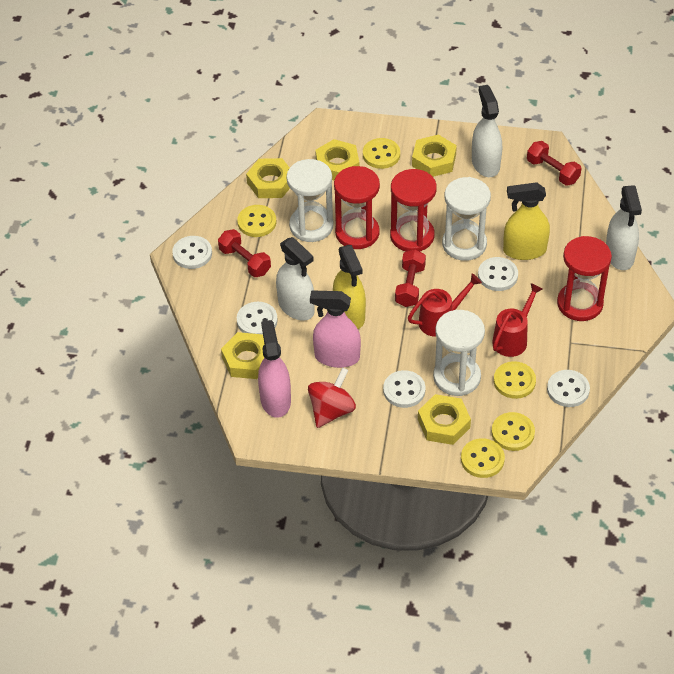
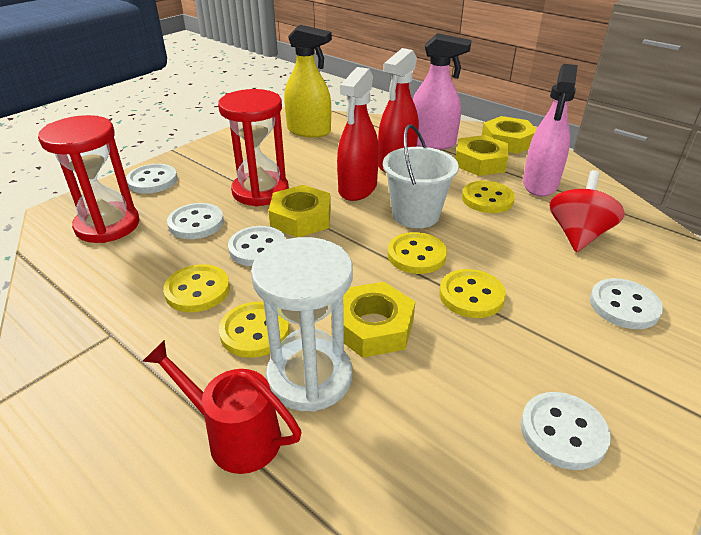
red dumbbell: [218,229,271,277] [395,249,426,307] [527,141,581,186] = 3 -> none = 0
red hourglass: [334,166,380,249] [390,169,437,252] [557,236,612,321] = 3 -> [38,115,139,243] [218,89,289,206] = 2
red spray bottle: none = 0 -> [337,67,379,201] [378,48,419,173] = 2
red watering can: [408,274,482,337] [492,283,543,357] = 2 -> [142,340,302,474] = 1
white bucket: none = 0 -> [383,124,459,228] = 1
white hourglass: [287,159,334,242] [433,310,485,396] [442,177,491,261] = 3 -> [251,237,353,412] = 1
white spray bottle: [276,237,315,320] [472,85,502,177] [606,185,642,270] = 3 -> none = 0
yellow nut: [221,332,265,379] [246,158,290,198] [315,139,359,180] [412,134,457,177] [418,394,471,445] = 5 -> [268,185,331,237] [331,282,415,358] [455,135,509,176] [482,116,536,154] = 4
yellow spray bottle: [333,245,366,329] [503,182,550,260] = 2 -> [284,25,332,138] = 1

